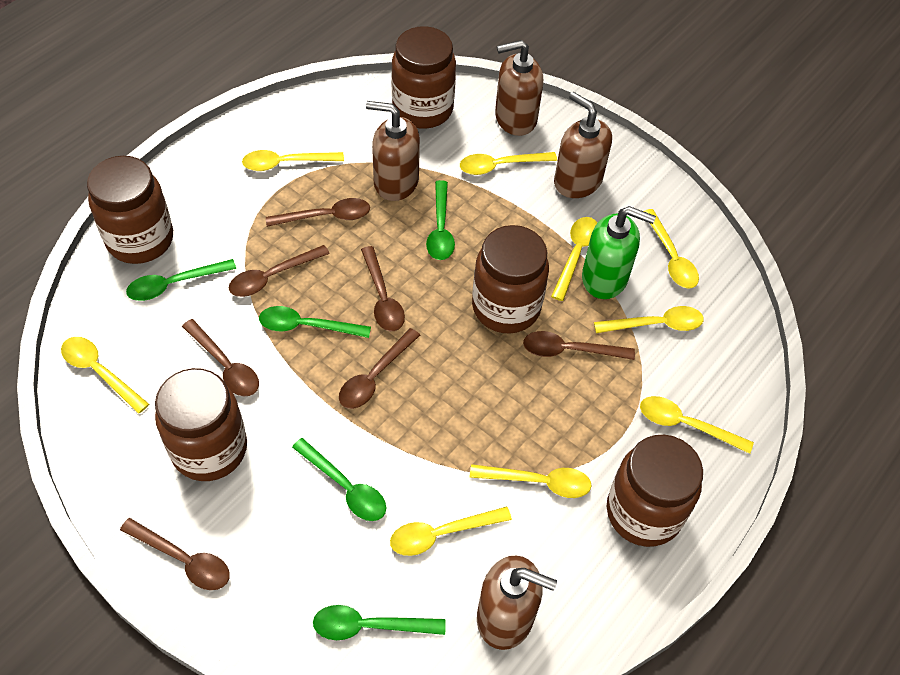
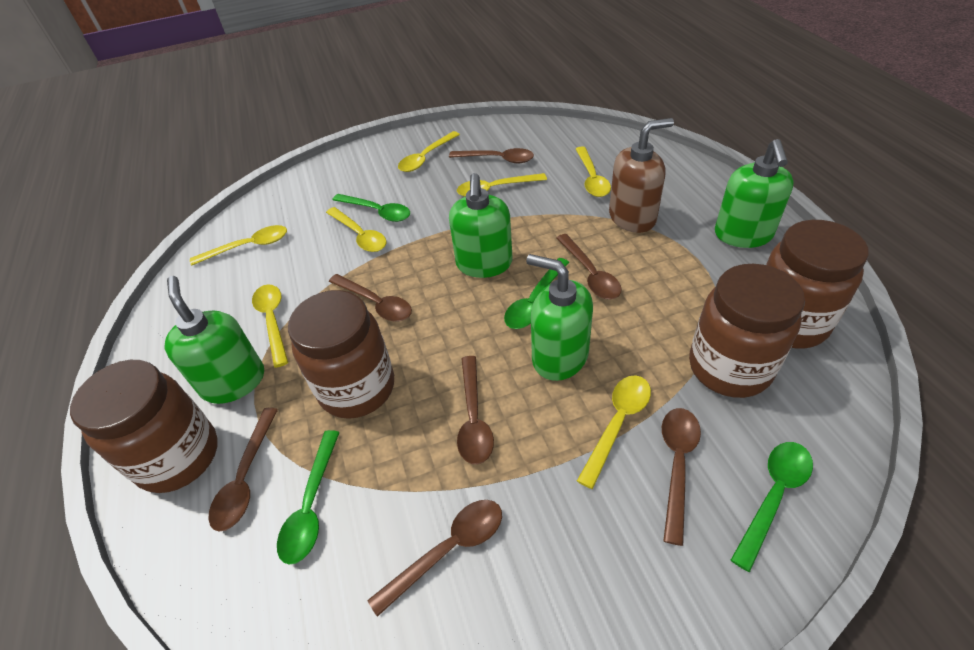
brown jar: [87,156,173,264] [155,368,247,481] [391,26,456,129] [472,225,549,334] [607,435,703,547] = 5 -> [70,360,218,493] [288,290,394,419] [689,264,805,398] [766,220,869,349] = 4
brown soap dispenser: [366,101,420,201] [477,556,557,650] [495,40,543,136] [554,92,612,198] = 4 -> [609,118,674,233] = 1
green soap dispenser: [582,206,656,299] = 1 -> [165,276,264,404] [449,173,513,278] [526,254,593,381] [715,139,794,248] = 4
green spoon: [126,259,236,301] [259,306,371,338] [292,438,386,521] [313,605,446,640] [426,180,455,260] = 5 -> [277,430,340,565] [333,194,410,222] [504,258,569,329] [731,442,813,572] = 4
yellow spoon: [61,337,149,414] [242,150,344,171] [390,507,512,556] [460,152,557,175] [470,464,591,498] [551,217,597,301] [594,306,704,333] [640,396,754,454] [644,209,699,289] = 9 -> [190,225,287,266] [252,284,288,368] [326,207,386,252] [398,131,460,172] [457,173,547,197] [576,147,611,197] [577,375,651,489] = 7

